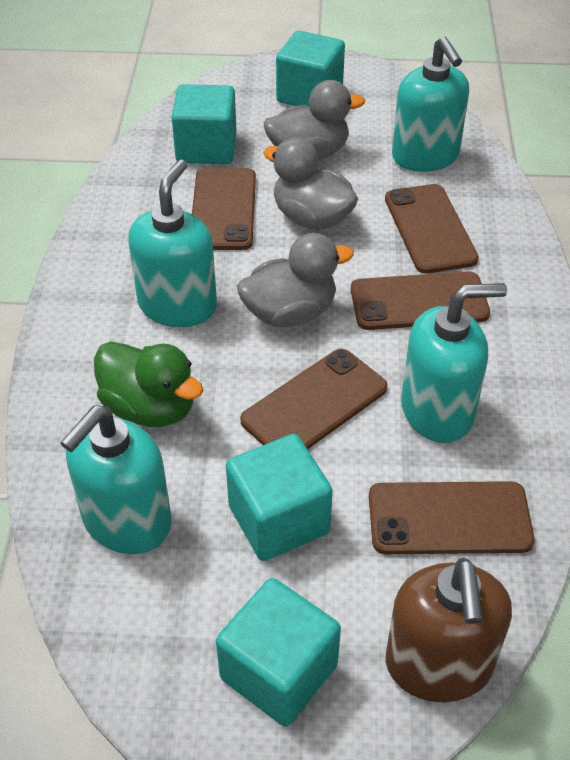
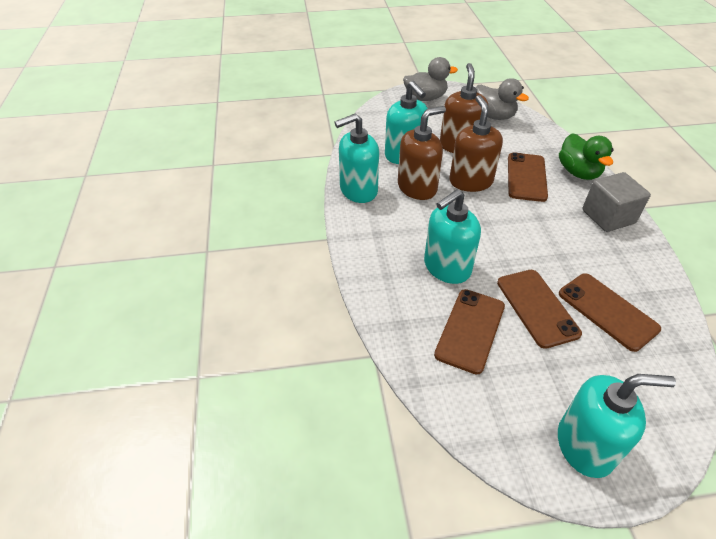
brown phone: [192,168,256,250] [240,349,388,449] [351,271,490,330] [369,481,535,554] [385,184,479,274] = 5 -> [434,289,505,375] [497,270,582,349] [508,152,548,202] [559,273,661,352] = 4
brown soap dispenser: [386,558,512,702] = 1 -> [398,106,446,200] [440,63,488,153] [449,95,503,192] = 3
grey cube: none = 0 -> [582,172,651,232] = 1
grey duck: [237,233,354,327] [263,137,358,230] [264,80,365,160] = 3 -> [403,57,458,101] [476,78,529,120] = 2
turquoise cube: [171,84,237,164] [216,578,341,727] [226,434,333,561] [276,30,345,107] = 4 -> none = 0

